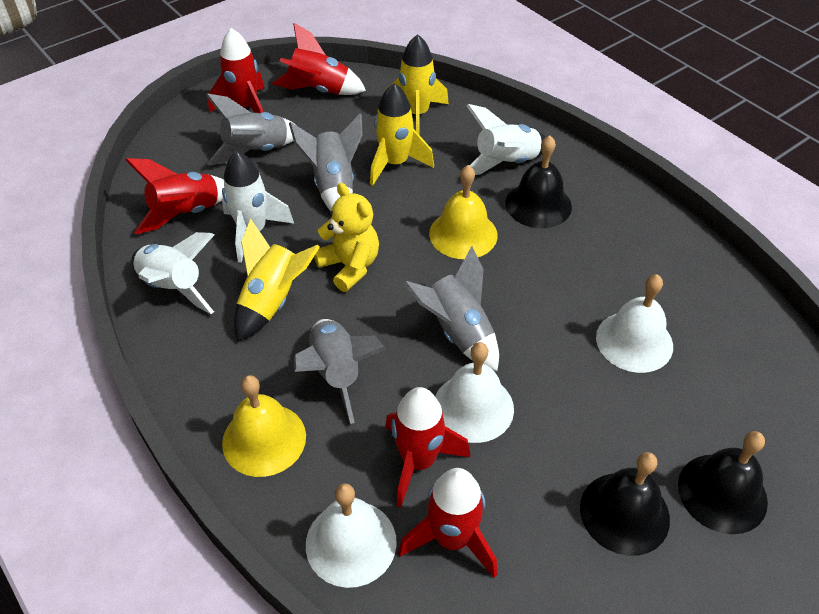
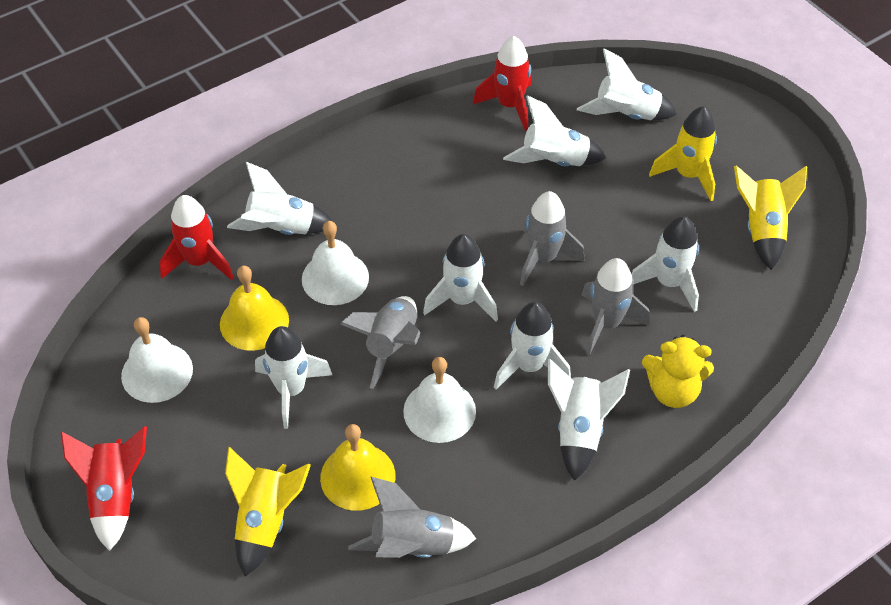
black bell: [506,135,572,228] [580,452,670,556] [678,431,768,534] = 3 -> none = 0
red rocket: [126,158,224,235] [208,28,265,113] [272,23,366,95] [385,387,471,507] [398,468,497,578] = 5 -> [61,427,147,551] [159,195,234,280] [473,36,532,131] = 3
white rocket: [131,232,214,314] [222,151,294,263] [466,104,546,175] = 3 -> [227,162,333,235] [255,326,332,429] [423,234,498,322] [494,302,571,390] [503,95,606,166] [548,359,630,481] [577,48,677,120] [631,216,699,312] = 8

